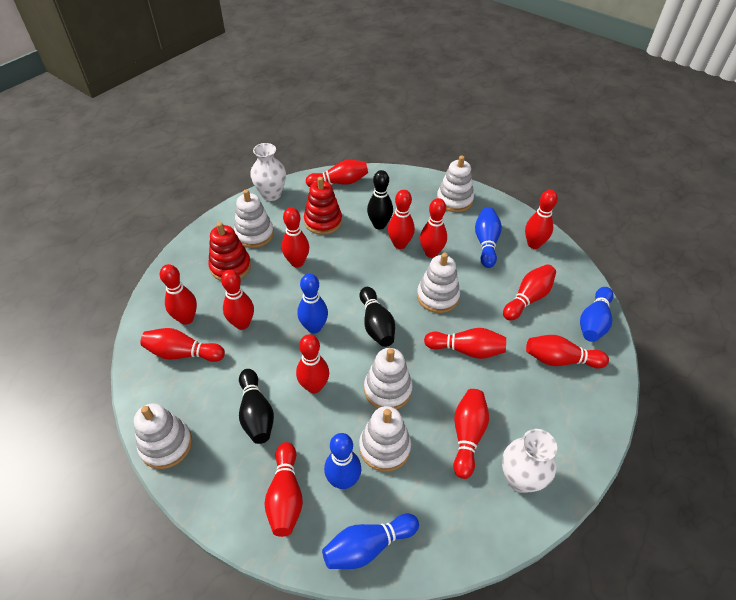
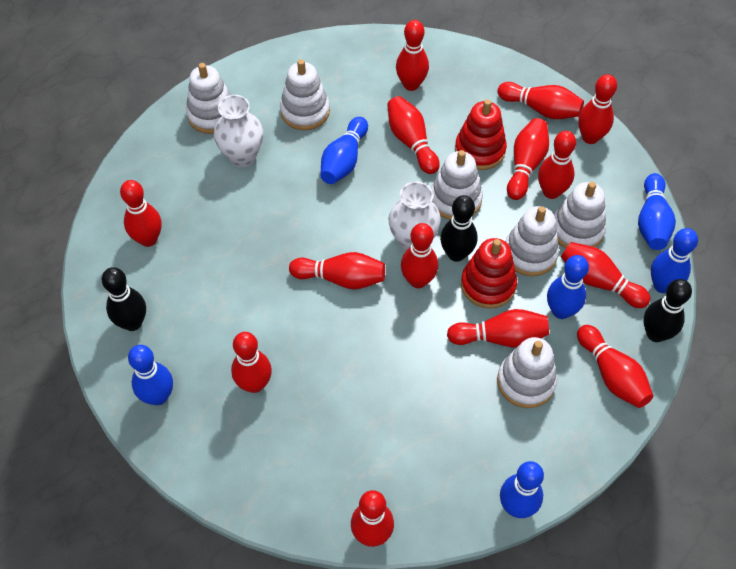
blue bowling pin: [298,274,328,333] [322,514,419,569] [324,433,361,489] [475,207,502,268] [580,287,614,342] = 5 -> [128,345,173,405] [320,117,368,184] [500,461,544,518] [547,255,589,319] [638,173,676,250] [651,228,698,293] = 6

